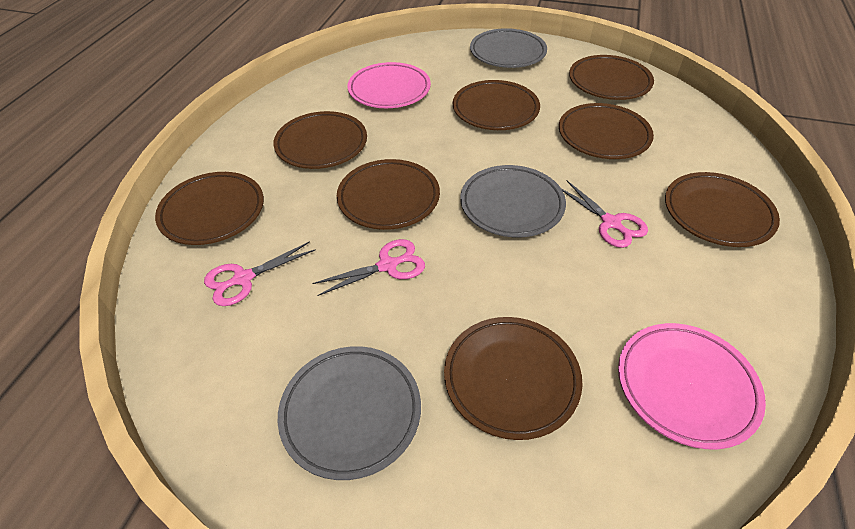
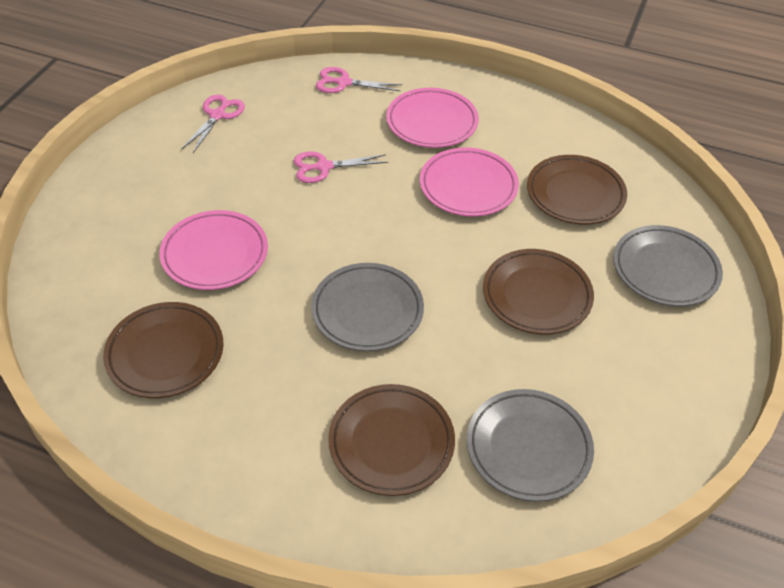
brown plate: [155,172,264,245] [273,111,367,169] [337,159,440,230] [444,317,583,440] [453,80,540,130] [559,103,654,159] [569,55,654,100] [665,172,780,247] = 8 -> [103,302,224,398] [328,384,455,496] [483,249,594,334] [527,155,627,225] = 4
pink plate: [347,62,431,108] [618,323,766,449] = 2 -> [159,210,268,290] [386,88,479,148] [420,147,519,217] = 3

